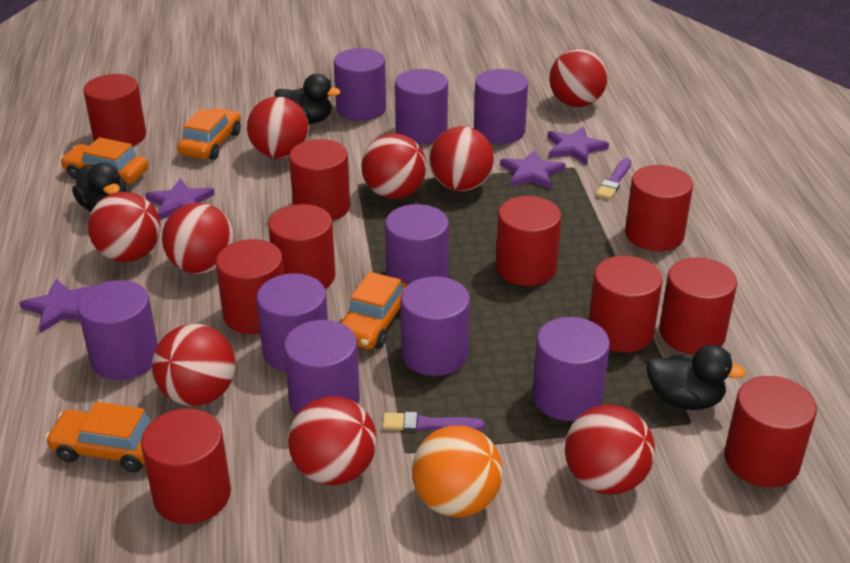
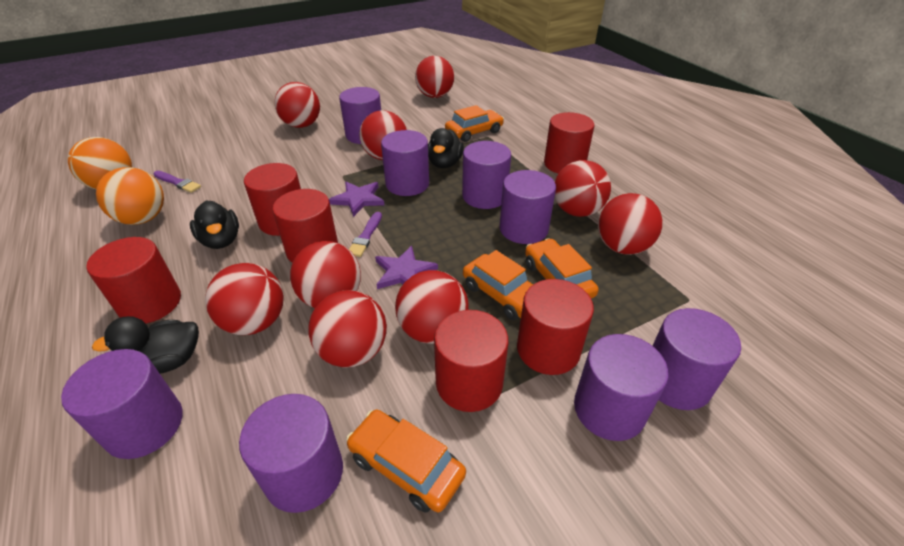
orange ball: [412,426,503,517] = 1 -> [68,137,132,189] [96,167,164,225] = 2
purple cylinder: [78,280,158,380] [256,273,328,372] [284,320,360,416] [334,48,386,121] [385,204,449,284] [395,69,448,144] [401,276,470,376] [474,69,528,144] [532,317,610,421] = 9 -> [61,349,183,459] [239,394,343,513] [339,87,381,144] [381,130,429,196] [462,141,511,209] [500,170,556,244] [574,334,669,441] [652,308,741,410] = 8
purple star: [19,279,94,333] [145,178,215,220] [500,150,566,190] [547,126,609,165] = 4 -> [329,182,384,217] [375,246,438,289] = 2
red cylinder: [83,74,146,146] [141,409,231,524] [216,239,284,334] [268,204,335,289] [289,139,350,221] [496,196,561,286] [589,256,663,353] [625,165,693,251] [659,257,737,354] [724,376,817,487] = 10 -> [86,237,181,324] [244,163,301,236] [272,189,338,263] [434,310,508,412] [517,279,594,375] [544,112,594,174] = 6

